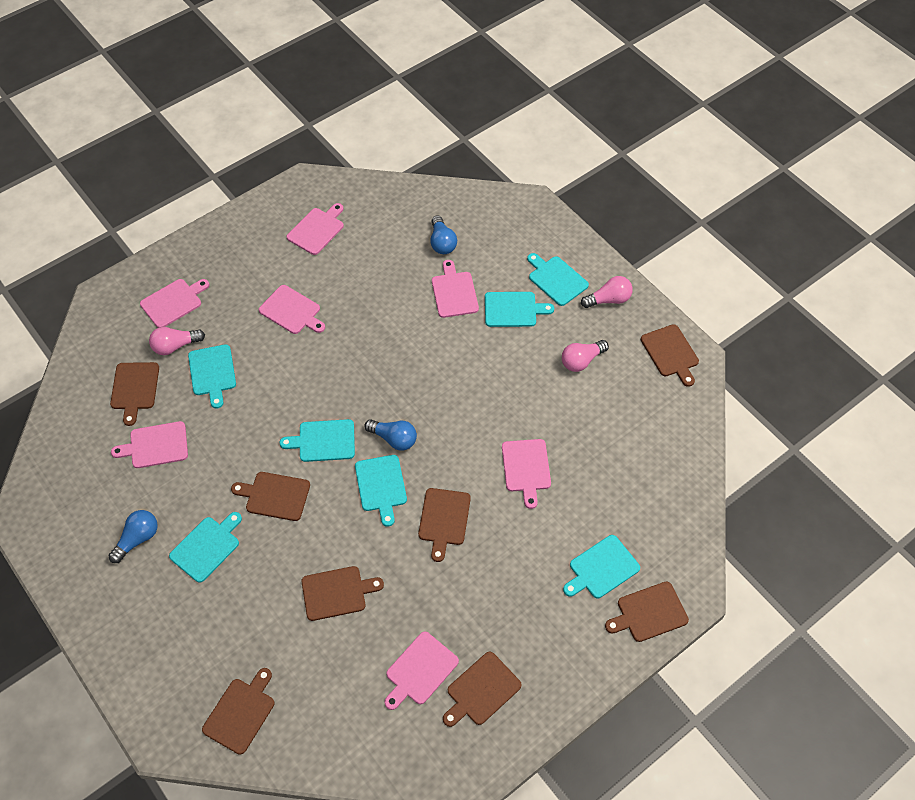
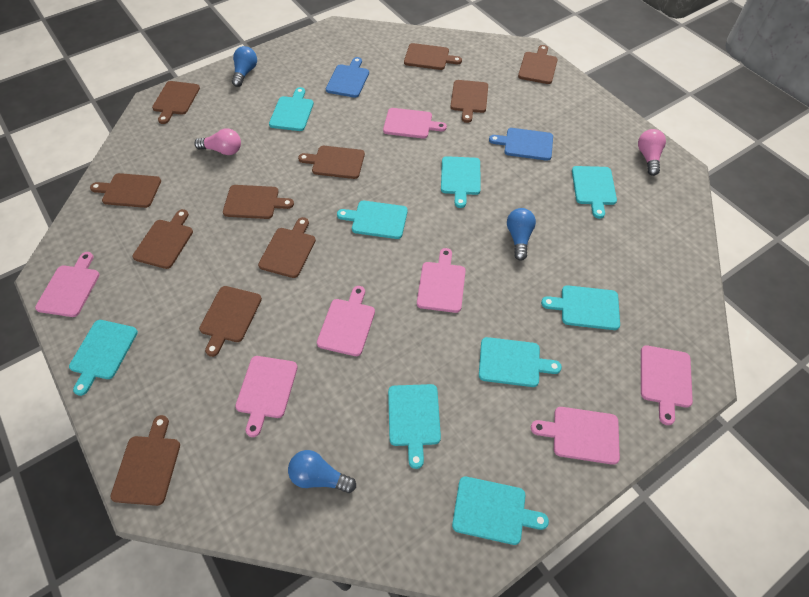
blue cutting board: none = 0 -> [326,57,369,98] [489,128,553,161] = 2
brown cutting board: [110,362,159,426] [202,668,275,755] [231,472,310,521] [302,566,384,621] [418,488,471,562] [443,652,521,727] [605,581,689,642] [641,324,699,387] = 8 -> [90,173,161,208] [110,415,180,506] [132,209,193,269] [152,81,200,124] [199,286,262,357] [223,185,294,219] [258,217,316,278] [298,146,365,179] [404,43,462,70] [450,80,488,123] [518,45,558,84] = 11
pink light bulb: [149,327,205,355] [562,340,609,372] [581,276,633,308] = 3 -> [194,128,241,155] [638,129,666,176] = 2
turquoise cutting board: [169,512,242,583] [188,344,236,408] [279,419,355,462] [355,455,407,527] [485,292,554,327] [527,253,589,306] [563,535,640,598] = 7 -> [69,320,138,396] [269,87,314,131] [337,201,408,239] [388,384,441,469] [441,156,481,208] [452,477,549,545] [479,337,562,387] [541,285,620,330] [572,166,617,219] = 9

